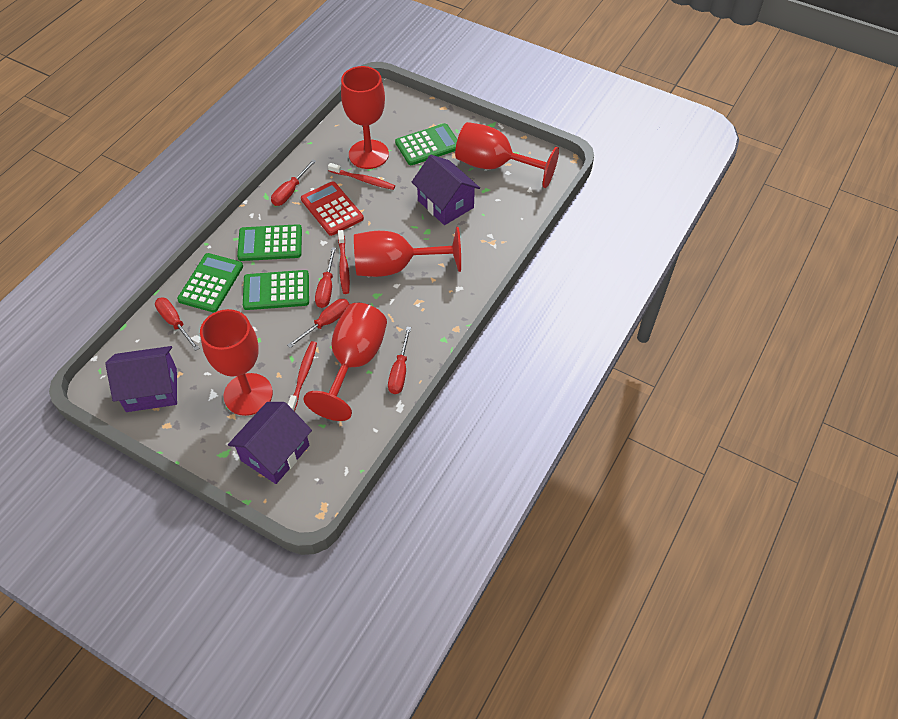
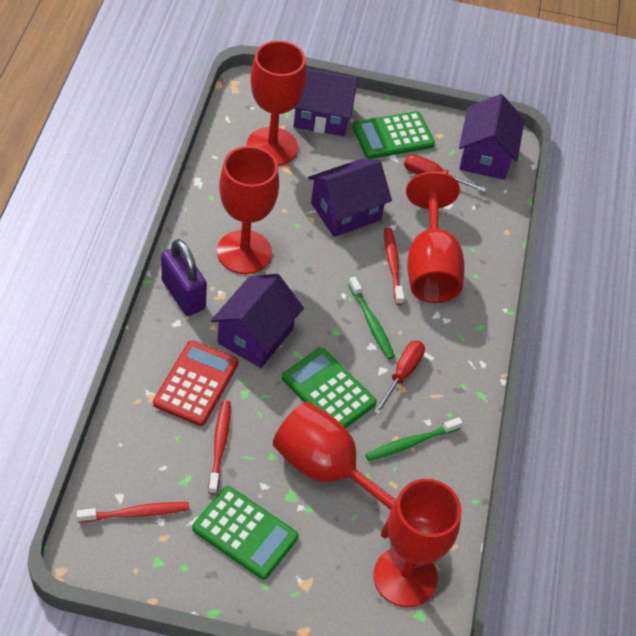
green calculator: [177,253,243,312] [237,224,302,261] [243,270,309,310] [395,123,457,165] = 4 -> [192,486,299,579] [282,348,377,428] [352,111,435,159] = 3
green toothbrush: none = 0 -> [348,277,395,359] [365,417,463,461] = 2
purple house: [105,346,177,412] [228,402,312,484] [412,155,480,225] = 3 -> [211,274,304,368] [293,68,359,136] [308,159,392,237] [459,94,525,180] = 4
purple padlock: none = 0 -> [161,239,207,316] = 1
red screwdriver: [155,298,199,351] [271,160,316,206] [287,299,350,348] [315,247,336,308] [388,327,411,394] = 5 -> [374,341,425,415] [404,154,486,192] = 2

